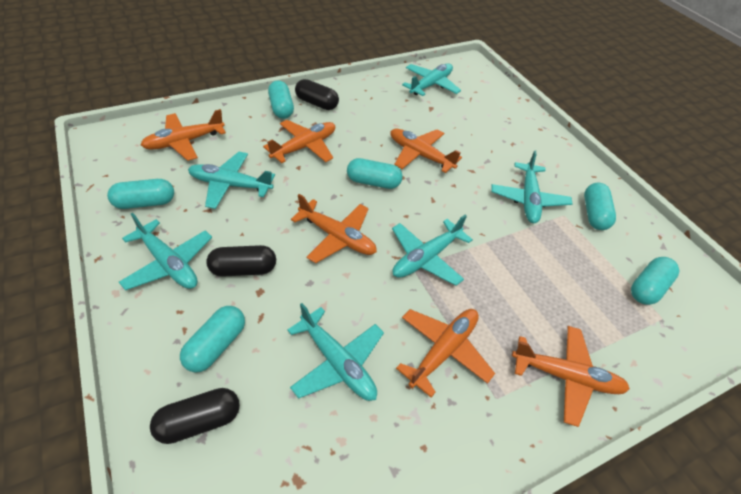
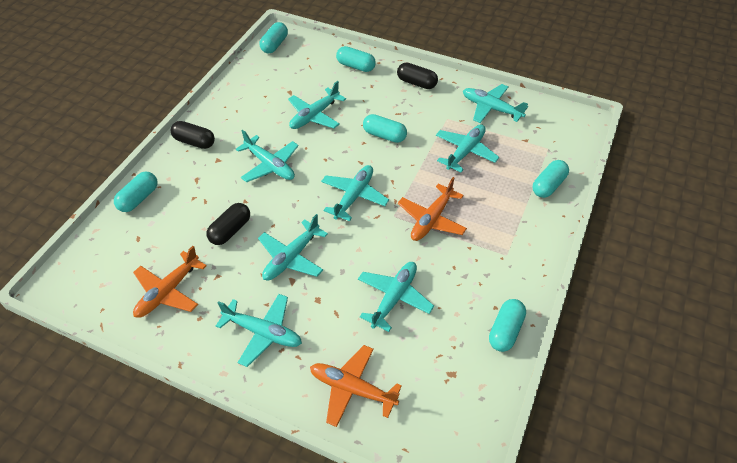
orange plane: [141,109,226,161] [263,120,335,163] [291,194,377,263] [390,129,462,173] [396,309,495,397] [512,326,630,427] = 6 -> [133,246,207,318] [310,345,402,427] [398,177,467,241] = 3
turquoise plane: [119,213,212,290] [188,152,275,209] [287,303,384,401] [392,214,473,286] [402,63,461,96] [491,150,572,223] = 6 -> [216,294,302,367] [236,130,299,182] [258,214,328,281] [288,81,346,129] [321,165,389,221] [358,262,434,332] [436,124,499,172] [463,84,528,123] = 8

